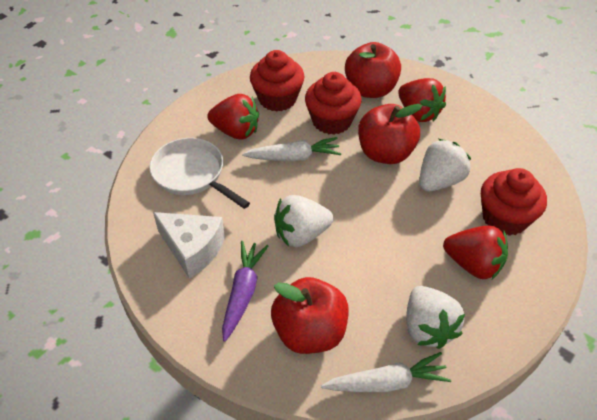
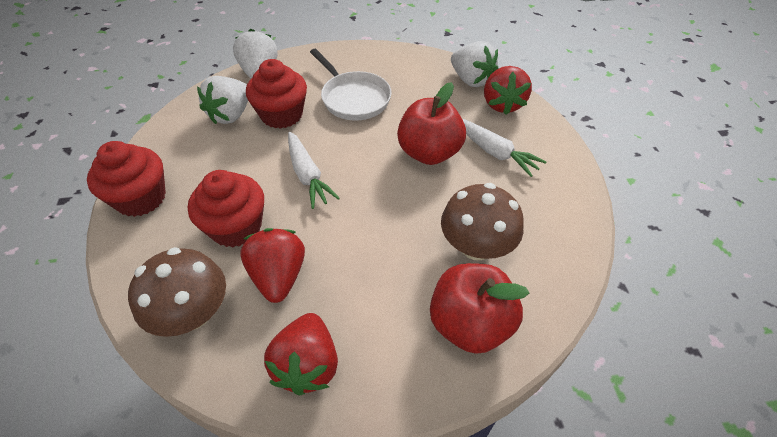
brown mushroom: none = 0 -> [128,247,226,337] [441,183,524,260] = 2
purple carrot: [222,241,268,342] = 1 -> none = 0
red apple: [271,277,349,354] [345,42,401,98] [358,104,422,164] = 3 -> [397,82,466,165] [430,263,529,354] = 2
white cheese: [153,212,225,279] = 1 -> none = 0

